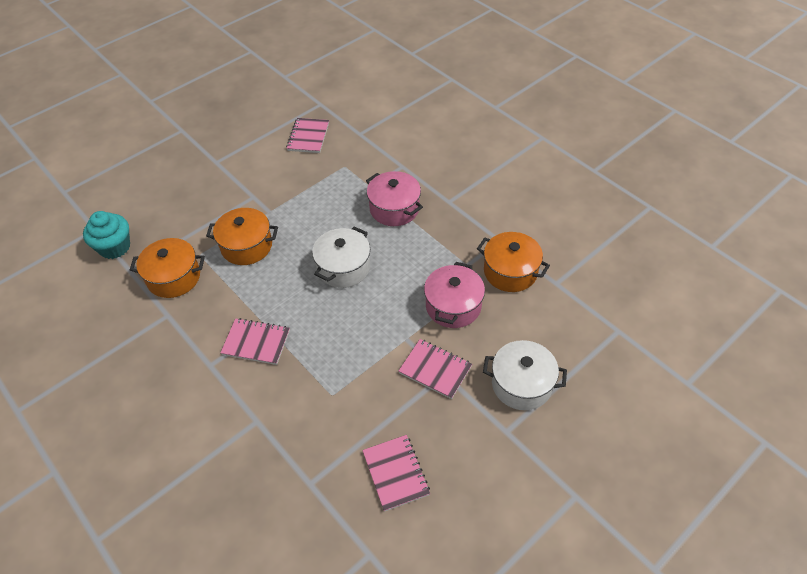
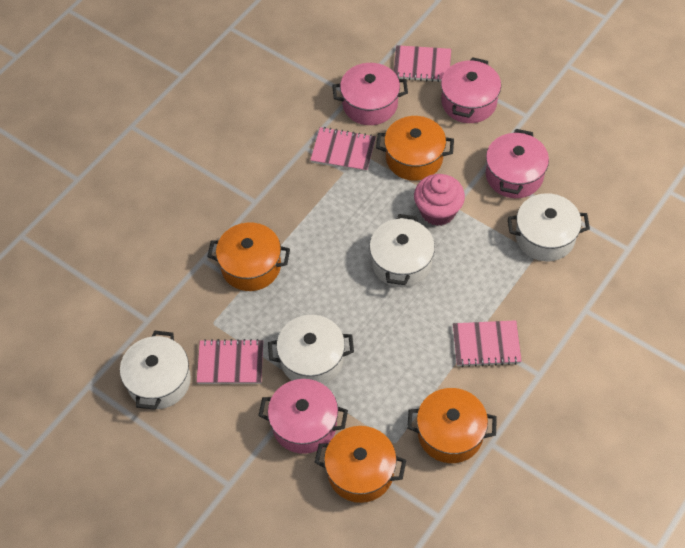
orange pot: [130,238,205,298] [206,208,278,265] [477,232,550,292] = 3 -> [207,223,290,291] [314,426,406,503] [376,116,454,181] [407,388,497,463] = 4
pink cupcake: none = 0 -> [414,174,465,226] = 1
pink pot: [366,171,423,226] [424,262,485,328] = 2 -> [258,379,348,454] [332,63,408,125] [441,57,501,123] [486,129,549,198] = 4
turquoise cupcake: [83,211,130,259] = 1 -> none = 0
white pot: [312,227,370,288] [483,340,567,410] = 2 -> [120,331,191,410] [268,315,354,385] [369,214,435,287] [507,193,590,261] = 4

